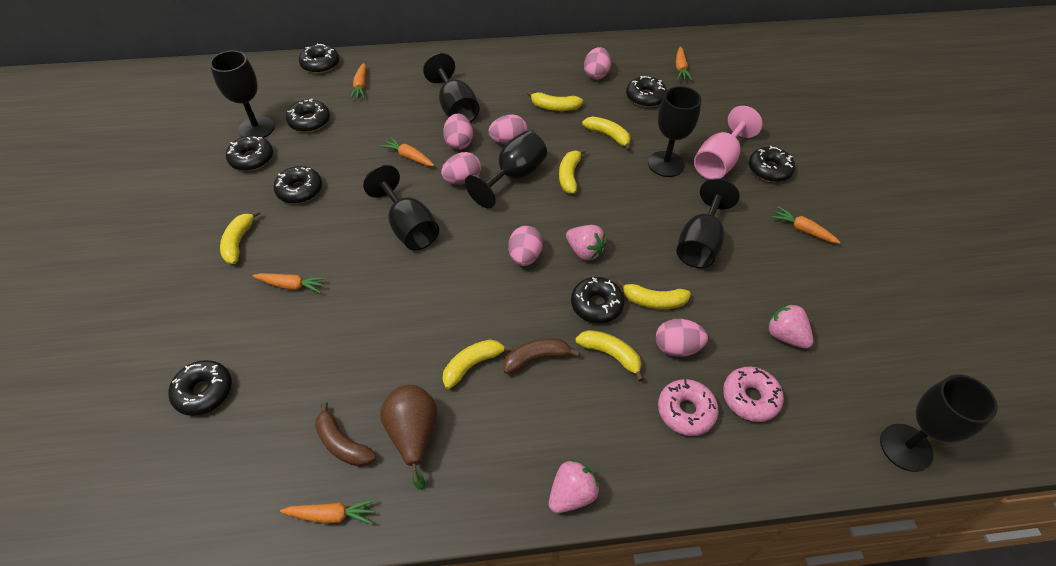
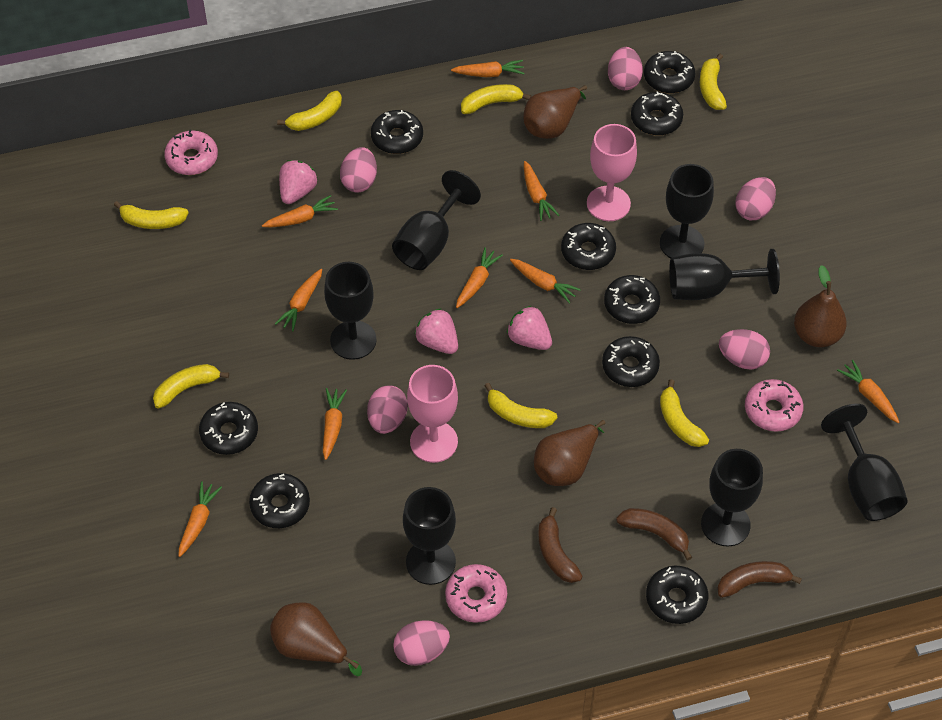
black donut: [168,360,232,416] [226,136,273,171] [274,166,322,204] [286,99,330,132] [299,43,339,73] [571,277,624,324] [626,76,667,107] [749,146,795,182] = 8 -> [199,402,258,455] [249,473,310,528] [371,110,423,154] [561,223,616,270] [602,336,660,387] [604,275,660,324] [631,91,683,136] [644,51,695,93] [646,566,708,624] = 9
brown banana: [315,402,376,467] [503,338,580,374] = 2 -> [538,507,583,583] [616,508,692,561] [717,561,802,598] = 3
brown pear: [380,385,437,490] = 1 -> [270,602,362,677] [523,85,587,139] [534,420,605,486] [794,265,847,347] = 4
orange carrot: [253,273,327,293] [280,499,376,524] [349,63,366,99] [380,137,434,166] [675,47,692,81] [771,206,841,244] = 6 -> [179,481,222,557] [262,195,338,227] [275,269,322,331] [323,388,347,460] [451,60,524,77] [456,247,503,308] [510,259,581,304] [524,161,559,221] [837,360,899,423] = 9
pink donut: [658,379,719,436] [723,367,784,422] = 2 -> [164,130,218,175] [445,564,507,623] [745,379,803,432] = 3
pink goblet: [694,106,763,179] = 1 -> [407,365,458,463] [587,124,637,221] = 2

